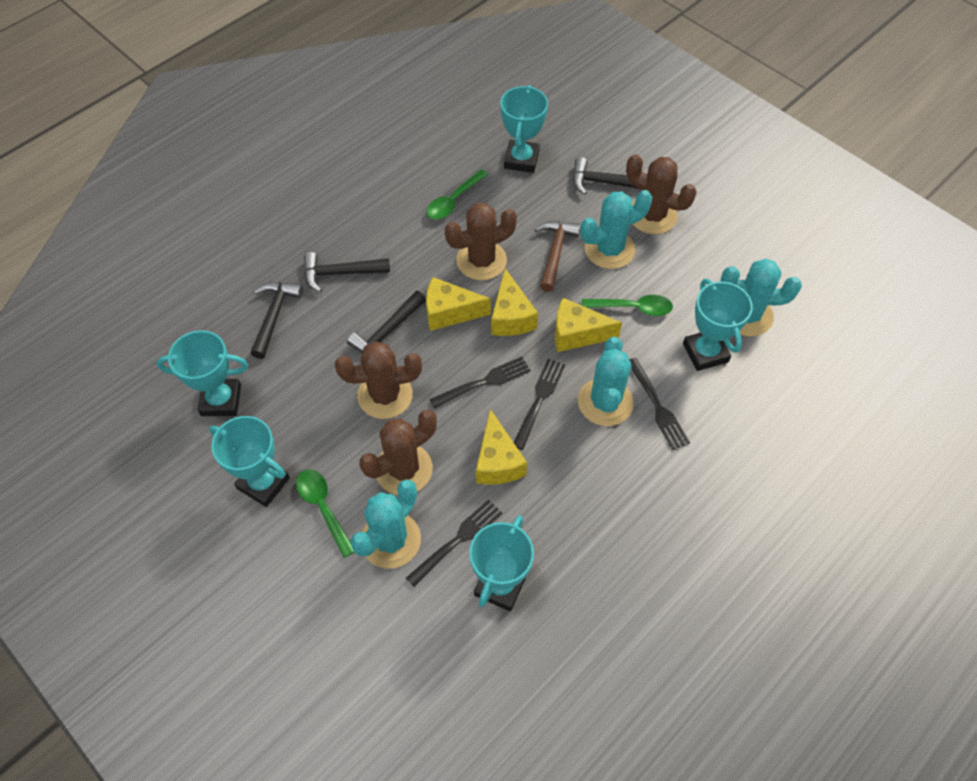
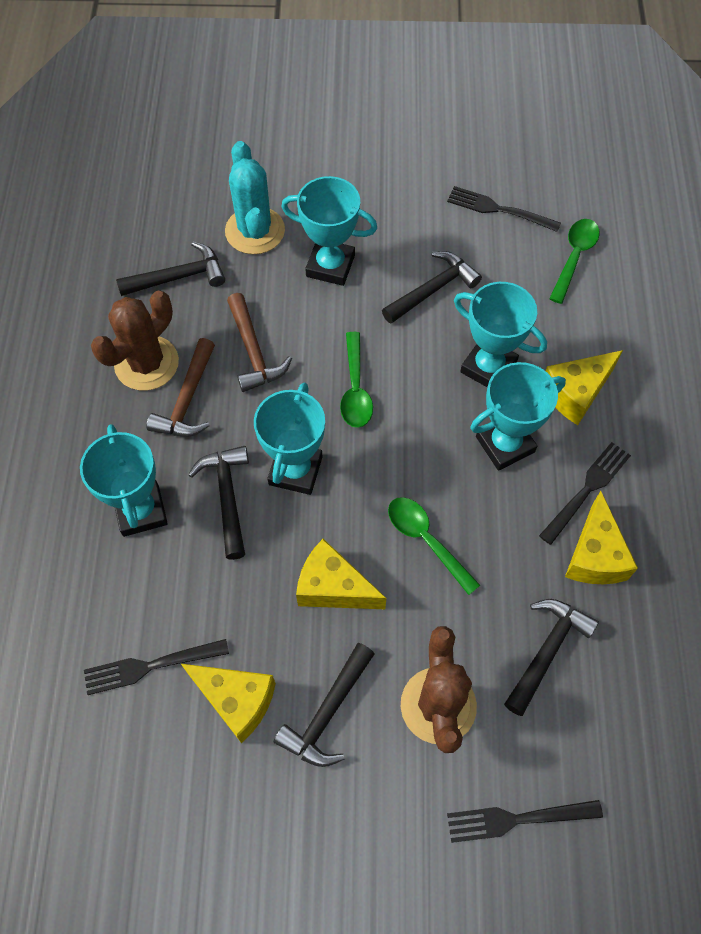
black hammer: [251,282,303,359] [304,252,390,292] [347,291,426,353] [573,157,640,195] = 4 -> [116,242,225,296] [188,446,249,560] [274,643,375,767] [382,251,482,324] [504,599,599,716] = 5
brown cactus: [335,342,422,419] [359,410,437,495] [445,203,517,280] [626,154,697,234] = 4 -> [91,291,179,391] [401,626,477,753] = 2
brown hammer: [535,221,581,292] = 1 -> [146,338,215,437] [227,293,292,392] = 2
turquoise cactus: [350,480,421,569] [578,337,634,426] [580,190,652,269] [720,259,802,337] = 4 -> [225,141,285,254] = 1

